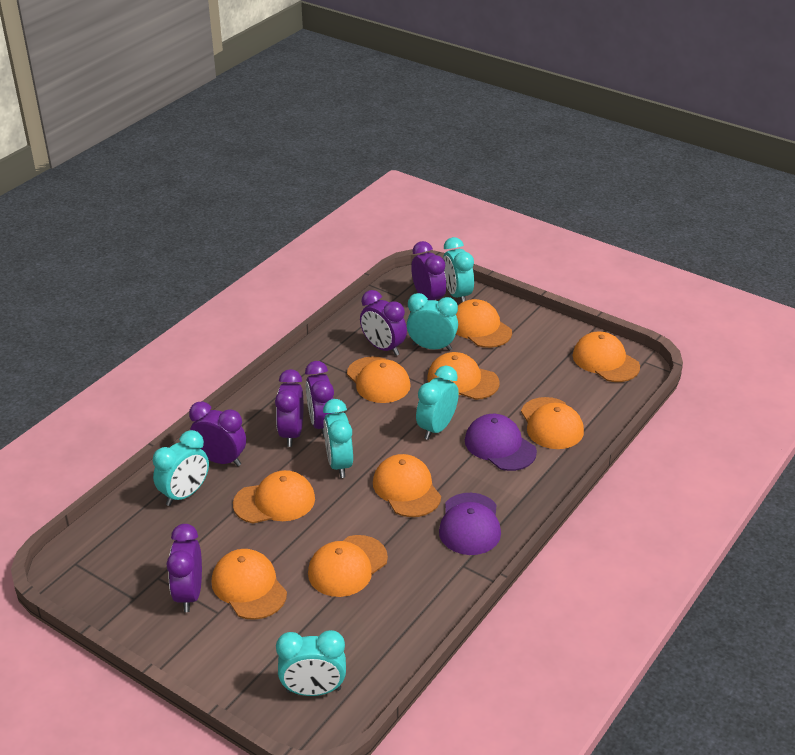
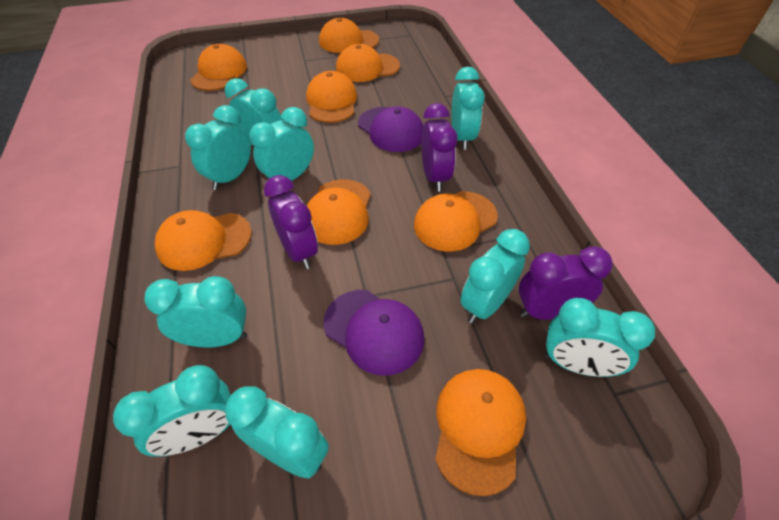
orange cap: [212,549,287,620] [233,470,315,524] [308,535,388,597] [347,356,411,403] [373,454,441,517] [427,352,499,400] [456,299,512,348] [521,397,584,449] [572,332,640,382] = 9 -> [155,210,252,271] [190,44,247,91] [306,71,357,123] [307,179,371,245] [319,18,379,53] [336,44,400,82] [414,191,498,252] [435,369,526,496] = 8
purple clock: [166,524,202,612] [189,401,246,466] [275,369,303,447] [305,361,334,437] [360,290,407,356] [411,241,446,301] = 6 -> [264,175,318,269] [421,103,458,191] [519,246,613,320] = 3
turquoise clock: [153,430,209,506] [276,630,346,696] [323,399,353,478] [407,293,458,351] [416,365,459,440] [443,237,474,303] = 6 -> [113,365,231,457] [144,276,247,347] [185,105,251,190] [225,78,283,146] [225,386,329,478] [249,107,314,181] [452,67,485,150] [460,229,530,324] [544,298,655,377] = 9

